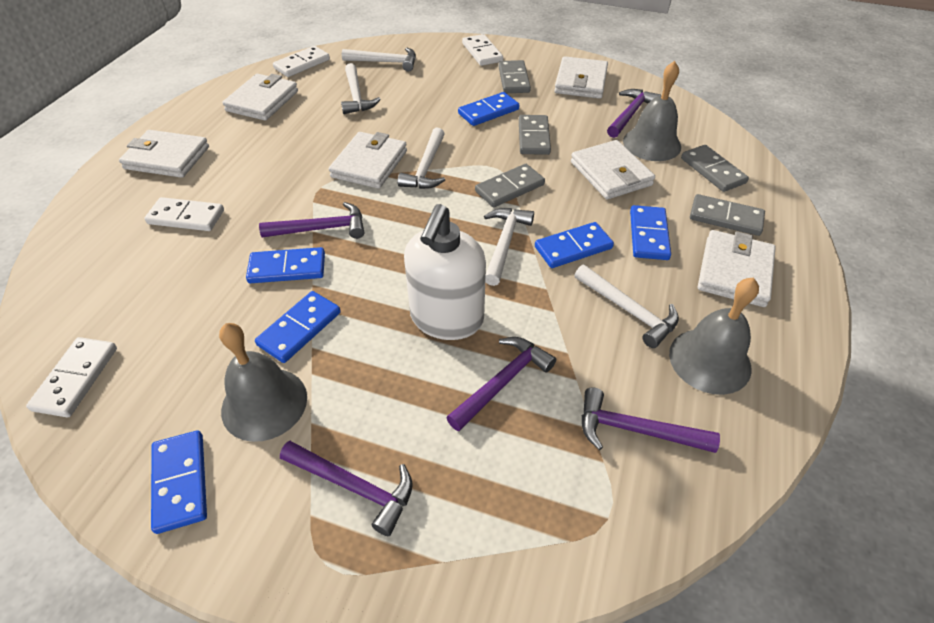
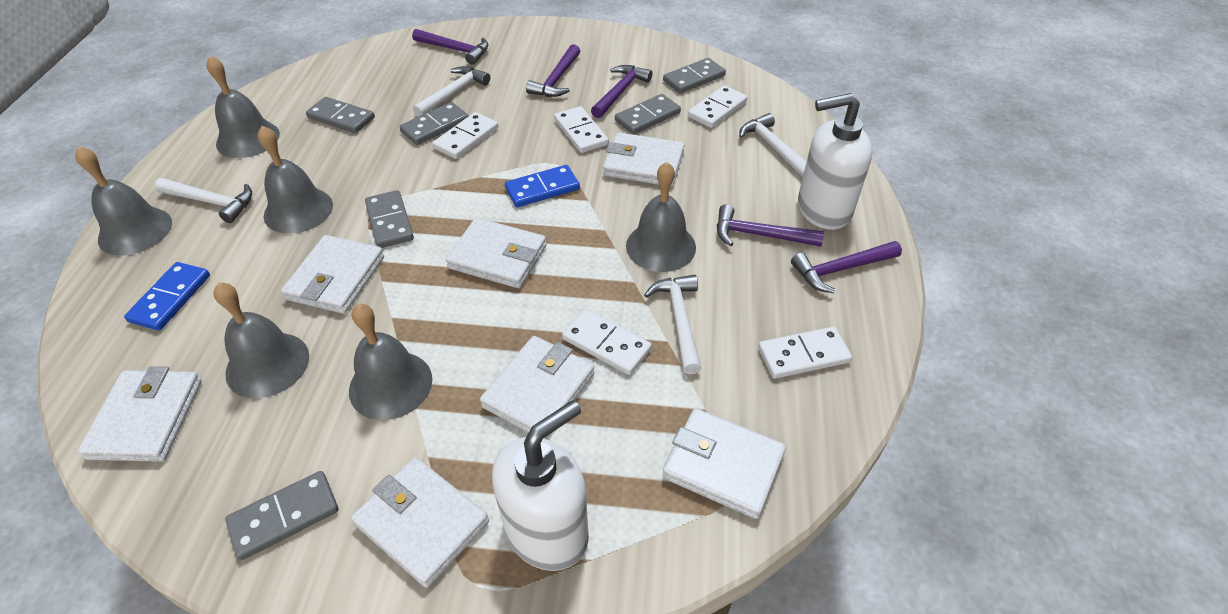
blue domino: [151,430,207,534] [246,247,325,283] [255,291,341,363] [458,92,519,126] [535,222,614,268] [630,205,671,260] = 6 -> [124,262,210,331] [505,165,580,207] = 2
grey bell: [219,323,307,442] [623,61,681,161] [669,278,759,395] = 3 -> [75,146,172,256] [207,56,280,158] [213,282,309,398] [258,126,333,234] [349,304,432,420] [626,162,696,272] = 6
grey domino: [475,164,545,207] [498,60,531,93] [519,115,551,155] [681,145,749,192] [690,194,765,236] = 5 -> [225,471,338,560] [306,97,375,133] [365,190,414,248] [400,102,468,145] [615,94,681,134] [663,58,726,94] = 6
white domino: [26,337,117,417] [144,197,224,231] [273,46,330,77] [462,34,503,66] = 4 -> [432,112,498,159] [554,106,609,153] [562,309,652,375] [688,85,748,128] [758,327,852,379] = 5
white hammer: [341,63,381,114] [342,48,416,72] [397,128,445,189] [484,208,534,286] [574,265,679,348] = 5 -> [155,178,252,223] [413,66,490,117] [644,275,701,374] [739,113,807,178] = 4
white soap dispenser: [404,204,486,340] = 1 -> [492,400,589,571] [798,93,872,230] = 2
white wallet: [119,130,209,178] [222,74,298,121] [329,132,407,189] [554,56,608,99] [571,140,655,199] [698,230,776,307] = 6 -> [78,366,202,462] [281,235,384,314] [351,457,489,588] [446,218,546,288] [480,336,594,439] [603,132,685,187] [662,408,786,519] = 7

